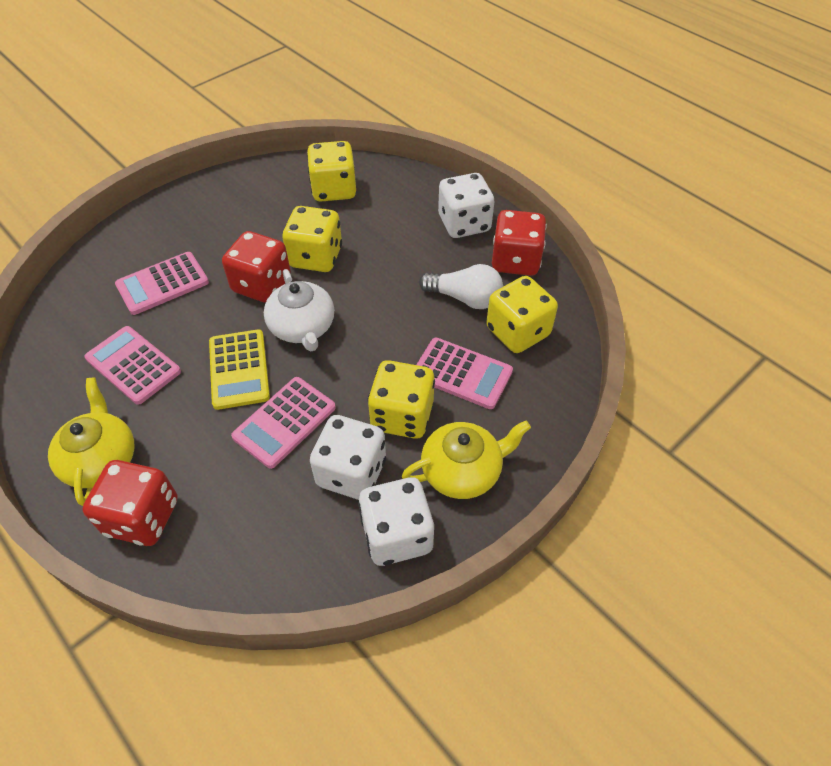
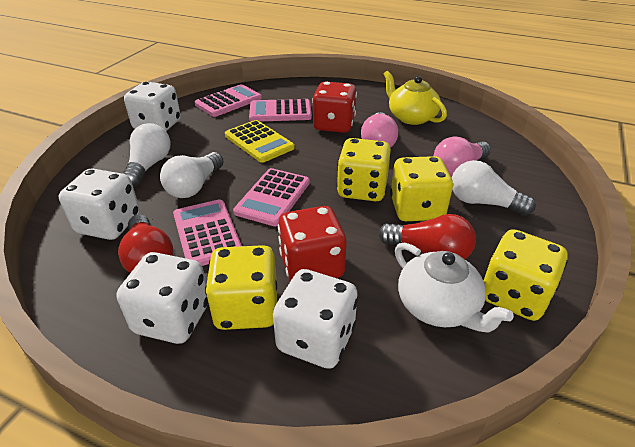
pink light bulb: none = 0 -> [361,112,398,148] [434,136,491,177] = 2
red dice: [82,460,178,546] [222,231,291,303] [492,210,547,276] = 3 -> [278,206,347,281] [312,81,357,133] = 2
red light bulb: none = 0 -> [118,214,173,273] [378,214,476,260] = 2
white dice: [310,415,386,500] [358,477,434,566] [438,173,495,238] = 3 -> [59,168,140,240] [117,252,208,344] [124,82,181,131] [273,269,358,369] = 4
white light bulb: [419,264,503,309] = 1 -> [123,123,170,187] [160,152,223,198] [452,160,536,215] = 3
yellow teapot: [48,378,134,506] [402,421,531,499] = 2 -> [384,71,447,125] = 1

